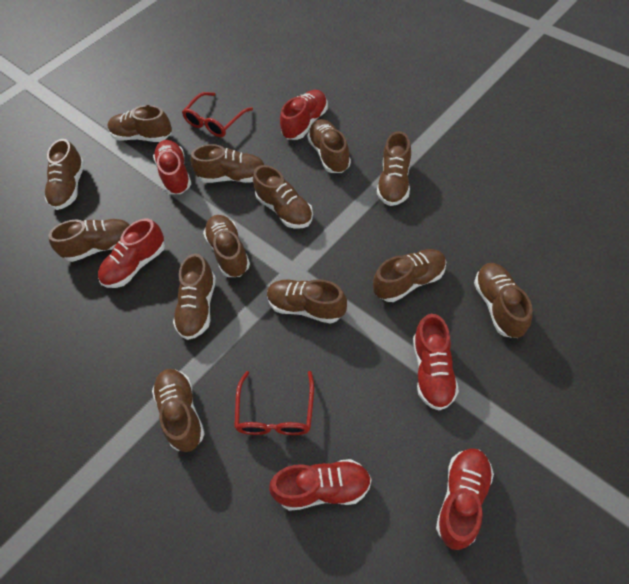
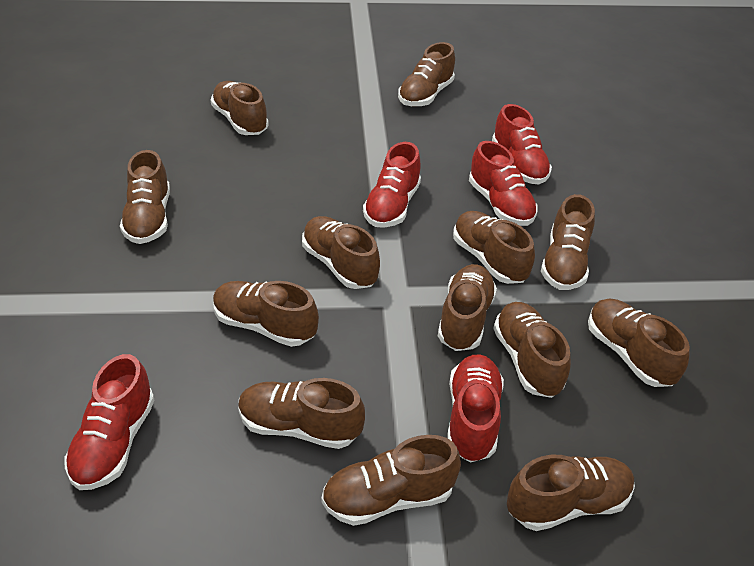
red glasses: [182,92,253,137] [234,371,314,435] = 2 -> none = 0
red shoe: [98,218,165,288] [153,140,191,194] [269,459,372,511] [280,90,328,140] [413,314,459,411] [436,448,494,550] = 6 -> [64,354,155,490] [363,142,421,228] [447,354,504,462] [469,141,538,226] [492,104,552,184] = 5

